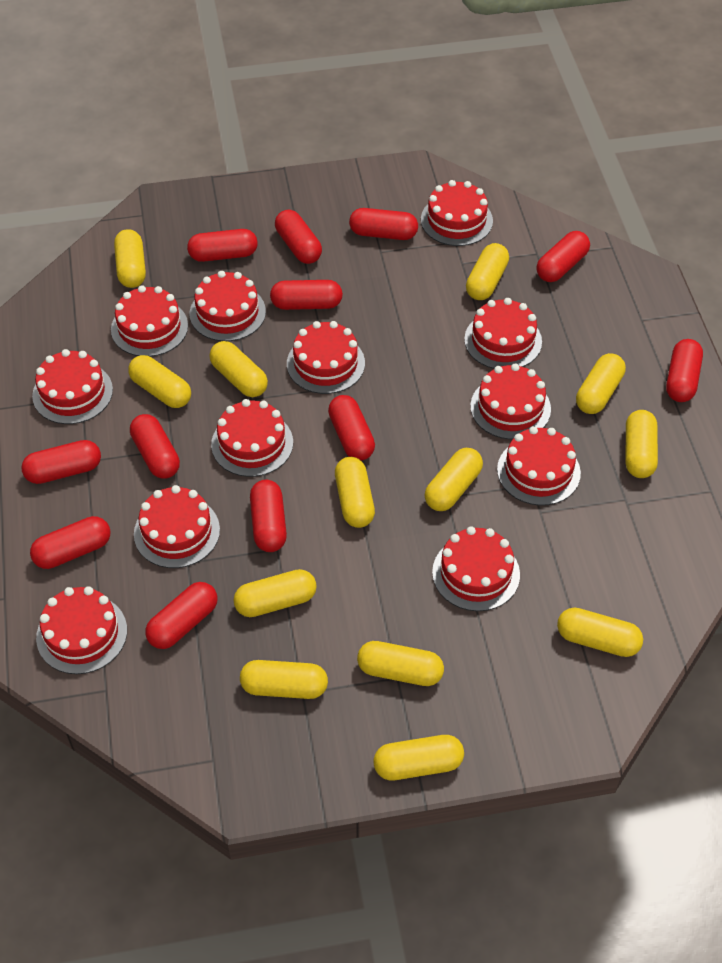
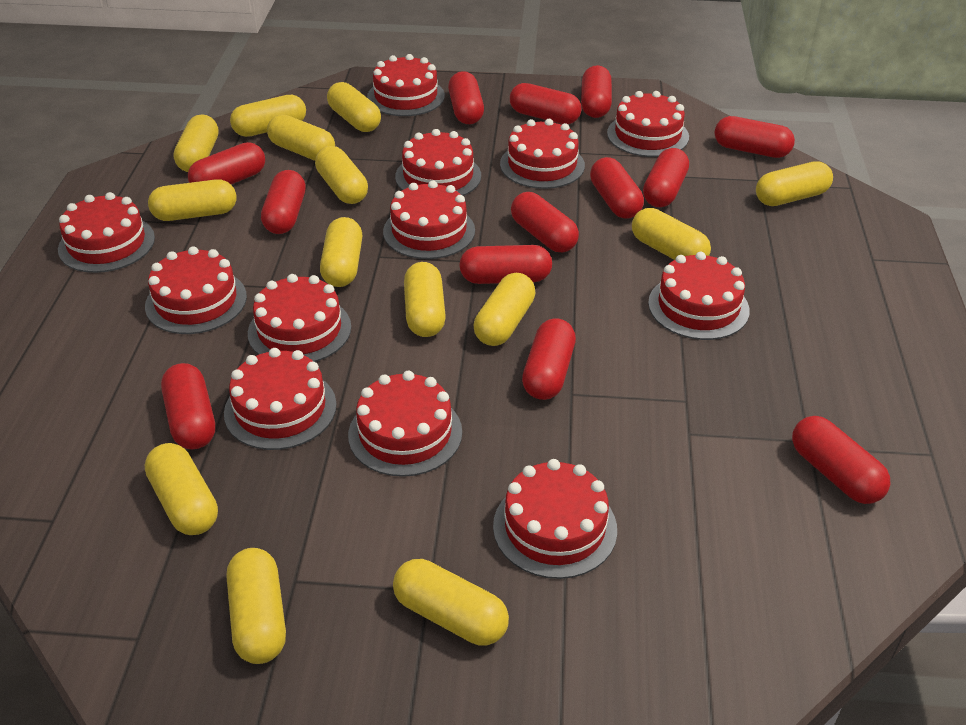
red capsule: [21,440,101,484] [30,516,111,569] [130,414,180,479] [145,582,217,649] [187,229,258,262] [250,480,287,552] [270,280,343,310] [275,210,322,264] [328,395,375,461] [349,208,418,240] [536,231,590,282] [666,339,703,402] = 12 -> [161,363,215,449] [188,142,265,184] [261,170,306,234] [448,71,484,124] [459,245,552,284] [510,83,581,124] [511,192,579,252] [522,318,576,400] [581,65,612,118] [590,157,644,219] [643,148,689,207] [714,116,795,158] [792,416,890,504] = 13
yellow capsule: [114,229,146,288] [128,355,191,408] [209,341,268,397] [234,569,317,617] [240,660,328,699] [335,457,375,528] [357,641,444,686] [374,735,464,780] [425,448,483,511] [466,243,509,300] [557,608,643,657] [576,353,626,414] [626,410,658,478] = 13 -> [145,443,218,535] [148,179,236,221] [173,114,219,172] [227,548,286,664] [230,95,306,137] [267,115,335,161] [315,146,368,204] [320,217,362,287] [327,82,381,132] [393,559,509,646] [404,262,446,337] [474,273,535,346] [632,208,711,260] [756,161,833,206] = 14

